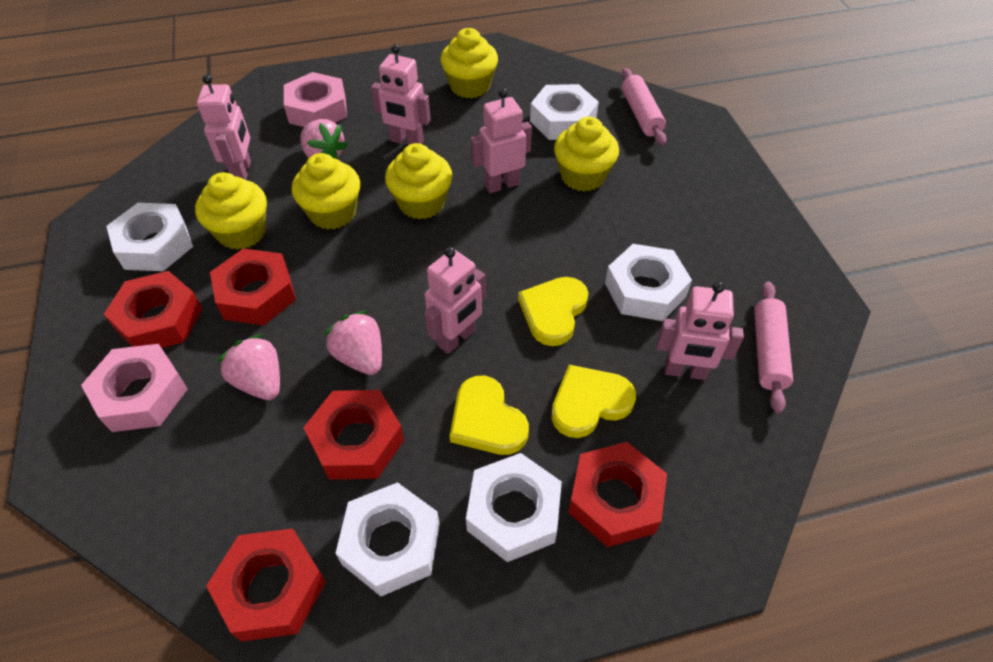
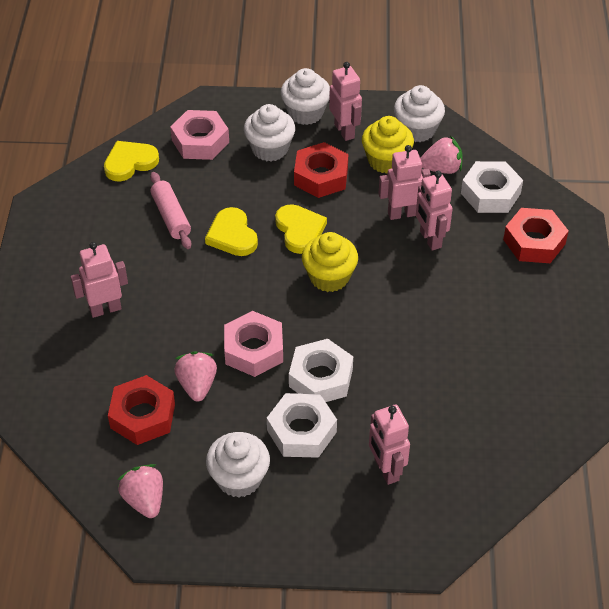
pink rolling pin: [622,68,667,146] [754,281,793,414] = 2 -> [150,172,192,249] = 1
red nut: [104,271,202,348] [206,528,326,642] [210,248,296,325] [303,390,404,480] [568,442,667,547] = 5 -> [108,375,175,445] [294,142,348,198] [503,208,569,263] = 3
white cupcake: none = 0 -> [206,432,270,497] [244,104,295,161] [281,68,330,125] [394,85,445,142] = 4
white nut: [106,203,193,271] [335,482,440,596] [466,453,562,562] [530,84,599,140] [605,244,692,321] = 5 -> [267,393,337,458] [289,339,353,402] [461,161,523,213] = 3
yellow cupcake: [195,172,267,250] [292,153,360,230] [385,143,452,219] [440,28,498,98] [554,117,619,191] = 5 -> [302,232,358,292] [362,116,414,174] = 2

